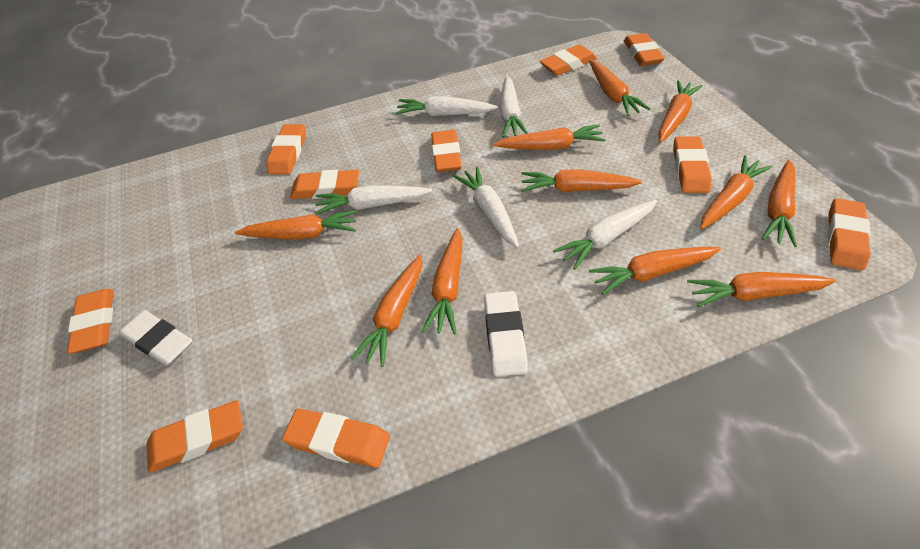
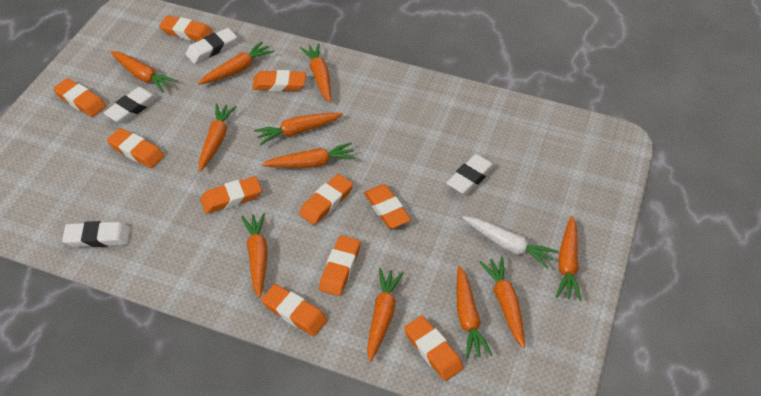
white carrot: [315,185,433,215] [395,96,498,116] [453,167,519,248] [499,76,528,137] [553,200,657,270] = 5 -> [463,216,558,269] = 1
white eraser: [119,310,192,366] [484,291,528,377] = 2 -> [62,221,130,247] [104,87,158,123] [185,28,237,64] [446,154,496,195] = 4

